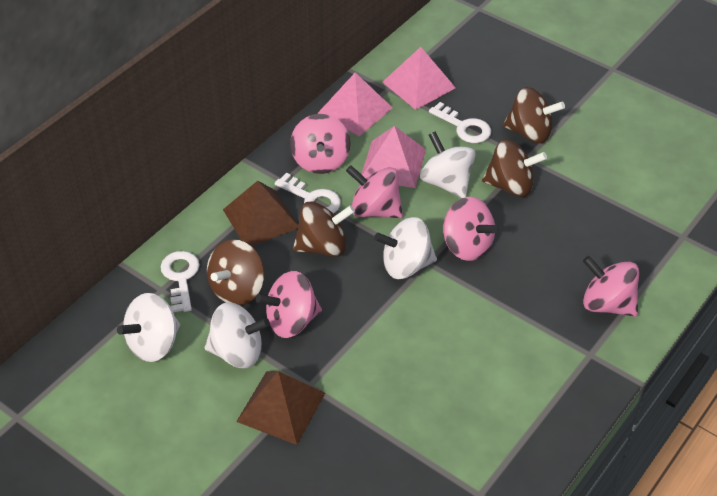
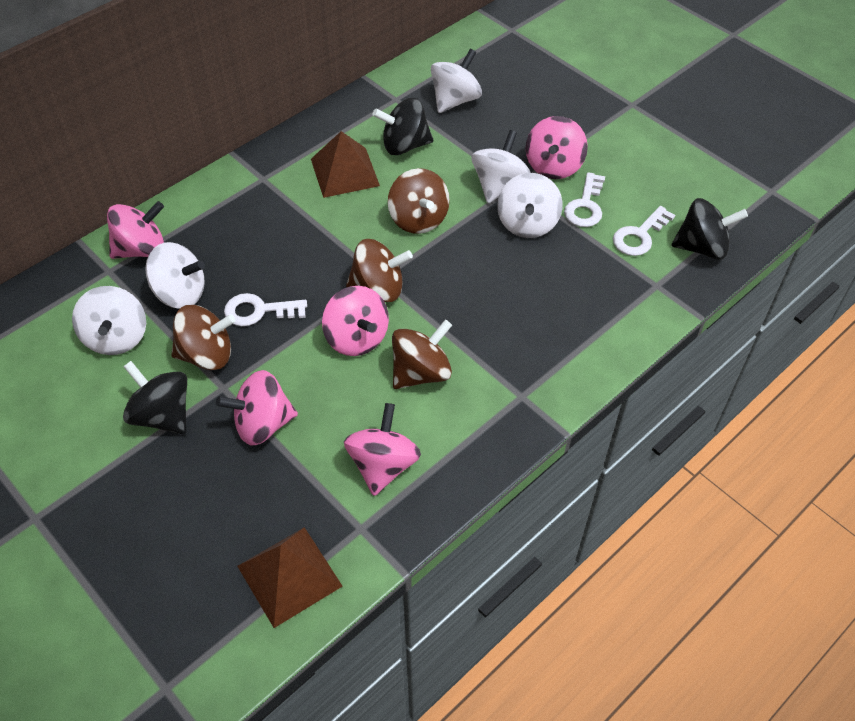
black spinning top: none = 0 -> [123,361,187,434] [373,98,433,155] [672,198,748,260] = 3
pink pyramid: [318,72,393,136] [361,126,426,188] [382,47,456,110] = 3 -> none = 0
white spinning top: [117,293,180,362] [205,302,270,368] [374,217,437,279] [420,132,476,198] = 4 -> [72,286,146,355] [145,242,205,309] [431,49,482,113] [471,130,530,203] [497,173,563,238] = 5

